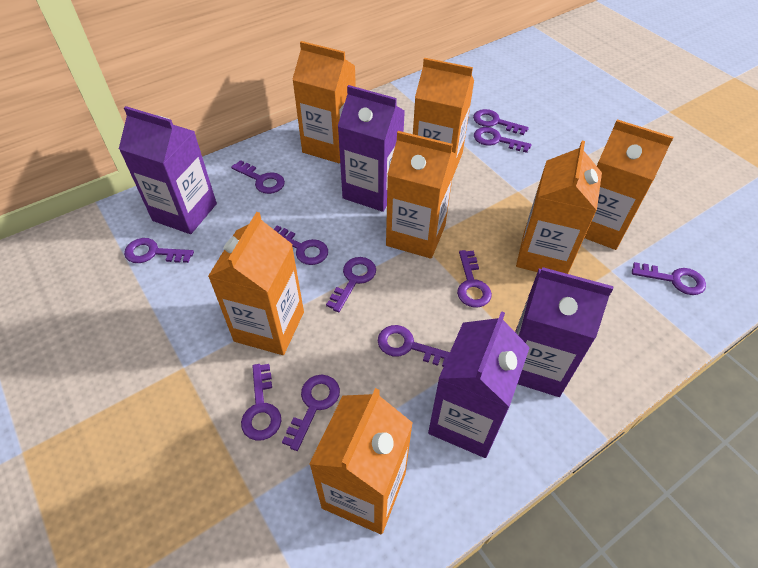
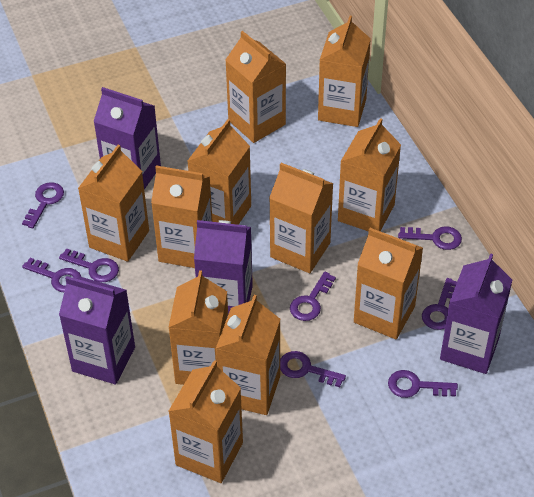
orange carton: [208,212,304,355] [292,41,356,163] [309,388,413,534] [386,131,456,259] [413,58,474,176] [516,141,602,274] [584,120,674,250] = 7 -> [78,145,149,262] [151,165,213,268] [168,270,228,385] [168,360,243,483] [188,119,251,225] [216,295,280,415] [225,31,286,143] [269,163,333,273] [318,16,371,127] [338,118,401,232] [354,228,423,339] = 11
purple key: [124,238,194,263] [231,160,285,194] [241,364,281,441] [274,225,328,265] [282,375,340,451] [326,257,376,312] [378,325,450,367] [457,250,492,308] [473,109,529,135] [474,127,532,153] [632,262,706,295] = 11 -> [22,182,64,228] [22,258,82,292] [59,248,119,282] [280,351,346,387] [290,272,336,321] [388,370,458,398] [398,226,462,250] [422,278,457,330] = 8

